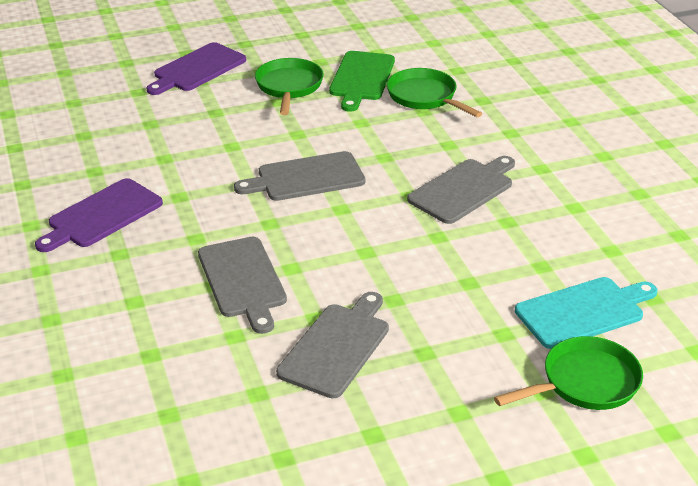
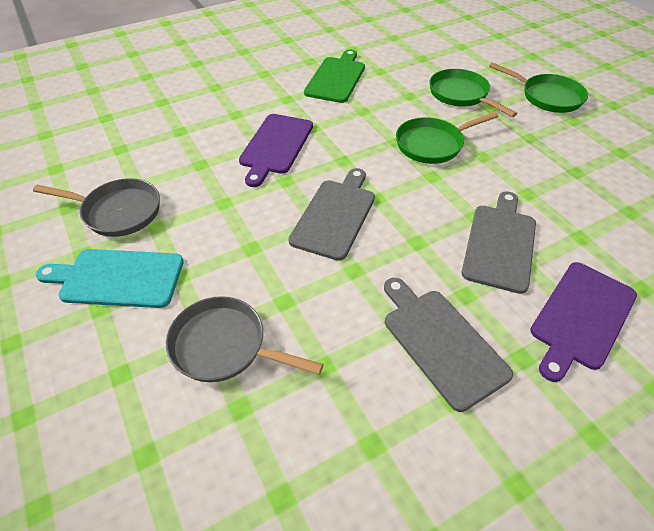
grey cutting board: [198,237,287,334] [234,151,365,201] [276,292,389,398] [407,156,515,224] = 4 -> [288,168,375,261] [384,278,513,412] [461,191,536,294] = 3
grey pan: none = 0 -> [33,178,160,237] [166,296,323,382] = 2

